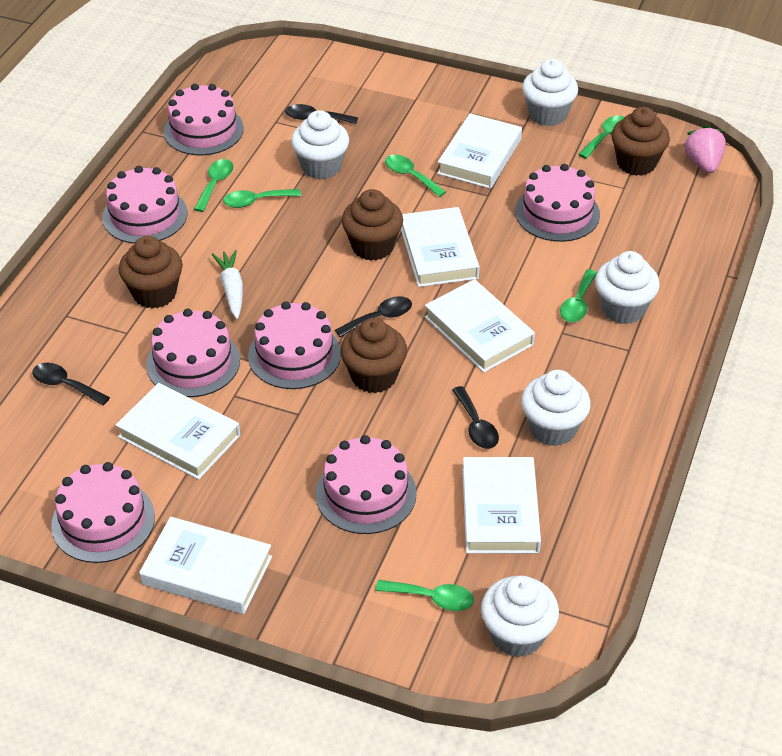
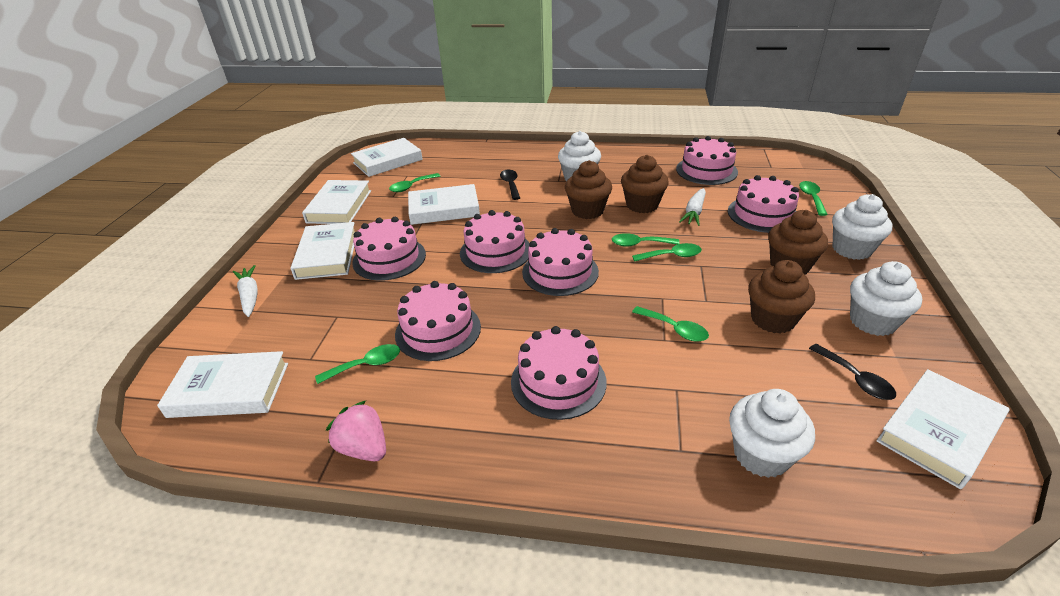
black spoon: [32,363,110,405] [285,104,358,124] [335,296,412,337] [452,386,499,449] = 4 -> [500,170,520,200] [809,344,896,400] = 2
white carrot: [212,250,243,319] = 1 -> [233,265,258,317] [679,188,706,226] = 2
white cupcake: [291,110,349,179] [481,575,559,658] [521,370,591,446] [522,59,578,126] [595,251,660,324] = 5 -> [558,131,601,181] [729,389,815,478] [832,194,893,260] [850,261,922,336] = 4

